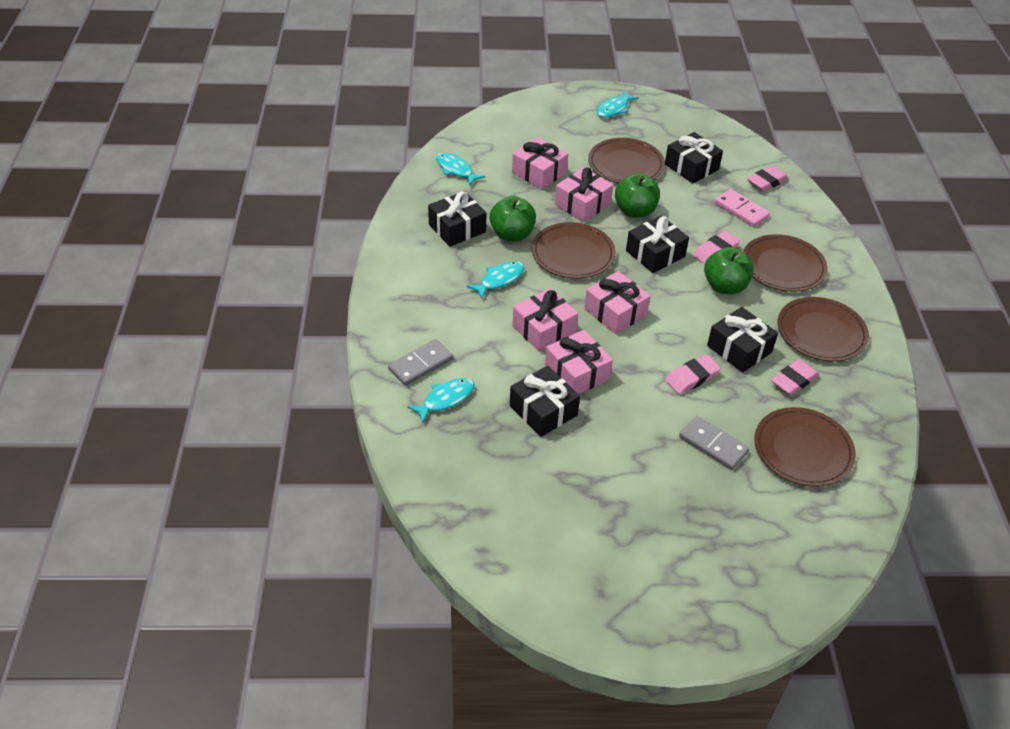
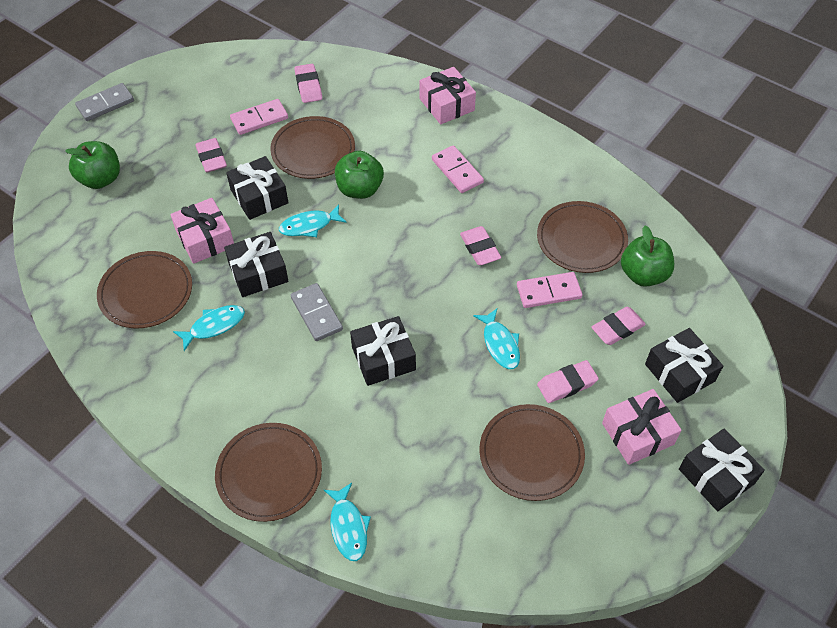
pink domino: [714,189,770,227] = 1 -> [230,99,288,135] [432,145,484,193] [517,272,582,308] = 3
pink eraser: [665,354,721,395] [693,231,740,264] [747,166,788,192] [771,359,819,395] = 4 -> [196,138,227,173] [294,64,322,103] [460,226,501,265] [537,360,599,403] [591,307,646,345] = 5
pink gift: [512,137,568,190] [512,288,578,352] [545,330,613,394] [555,167,613,222] [584,271,651,334] = 5 -> [170,198,234,264] [419,67,476,124] [602,389,682,465] = 3

